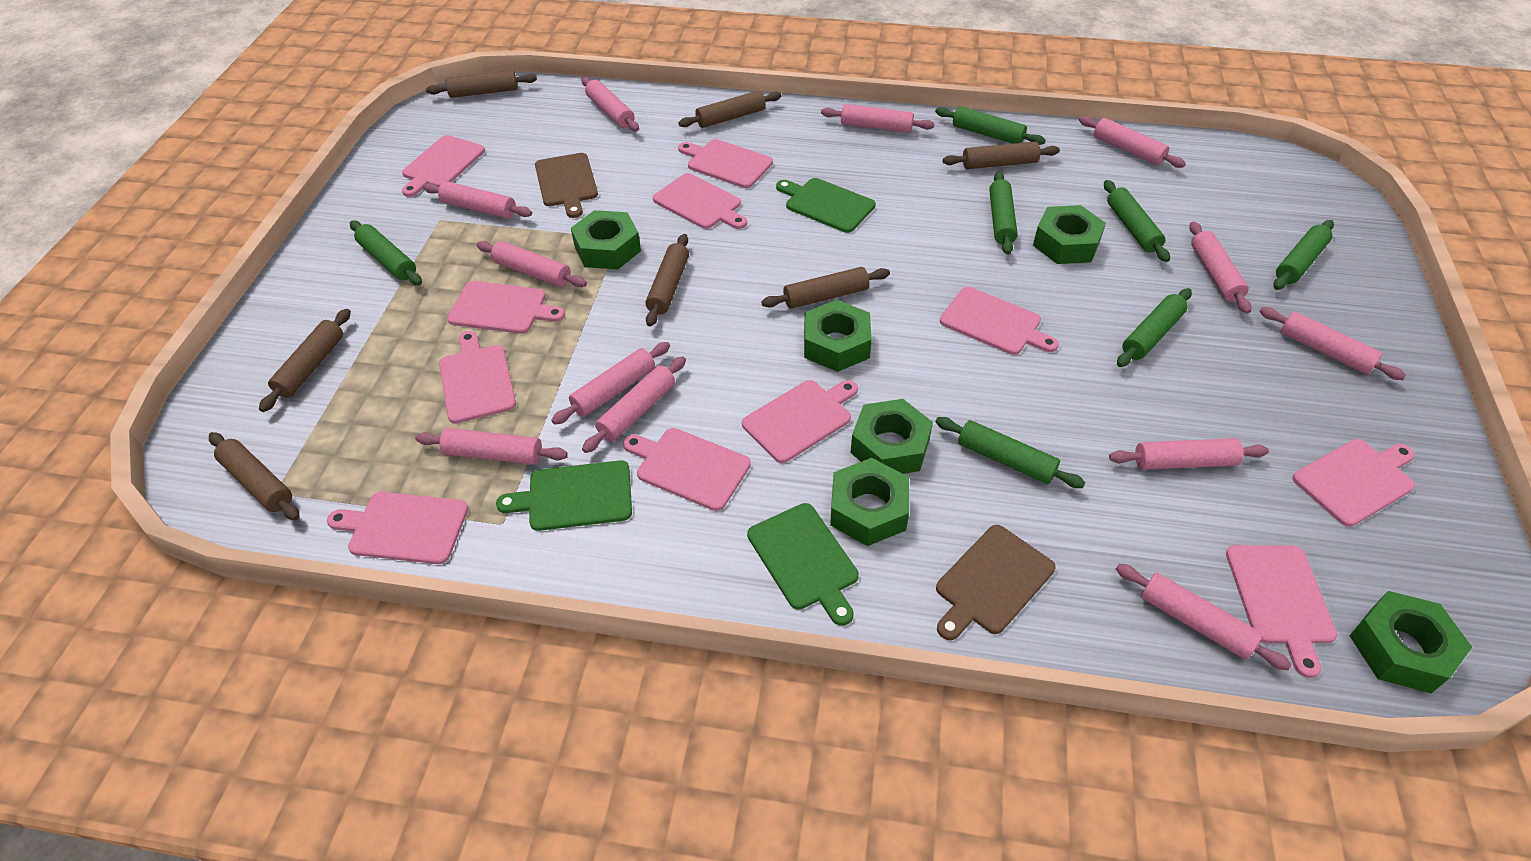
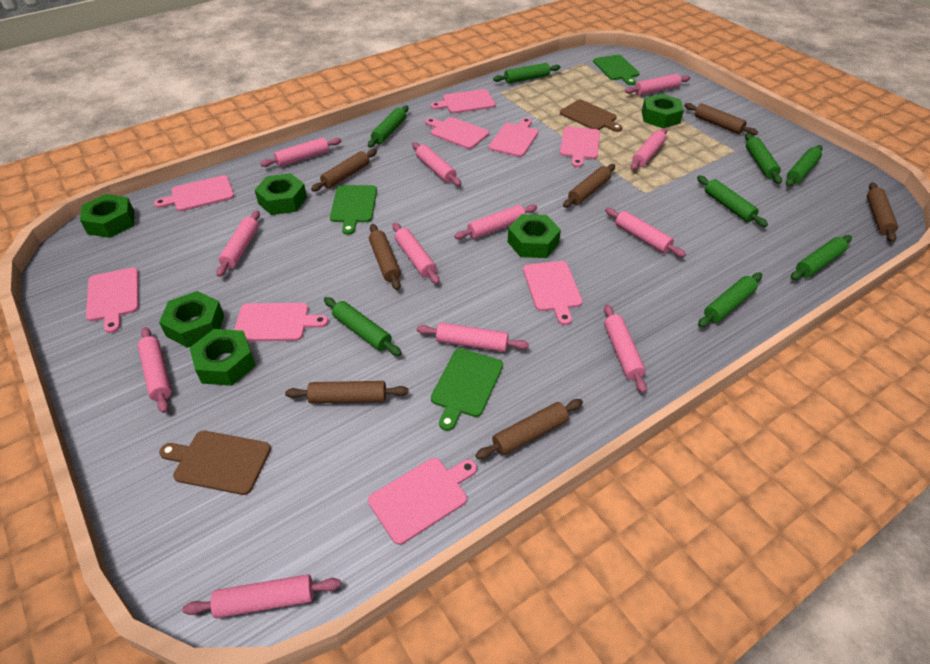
green rolling pin: [350,221,422,285] [935,106,1045,145] [936,417,1085,488] [989,172,1018,255] [1104,180,1170,262] [1117,288,1192,367] [1273,220,1334,290] = 7 -> [324,297,402,356] [368,105,409,147] [493,63,561,83] [697,176,768,227] [698,273,762,327] [745,133,782,184] [786,145,823,186] [791,235,852,280] = 8
pink cutting board: [327,492,469,564] [402,135,485,197] [439,331,516,424] [447,281,565,334] [623,428,751,511] [653,173,747,229] [678,139,773,188] [742,380,858,463] [940,287,1059,355] [1226,545,1337,678] [1292,439,1415,527] = 11 -> [86,267,139,333] [154,175,234,212] [234,303,328,341] [368,458,477,545] [425,117,489,149] [431,89,496,113] [489,118,538,157] [523,261,583,325] [560,126,600,167] = 9

